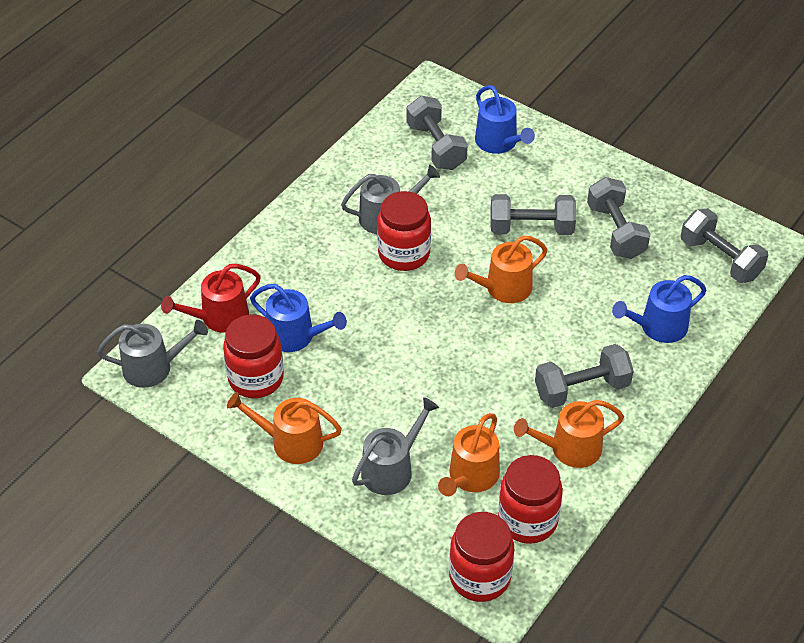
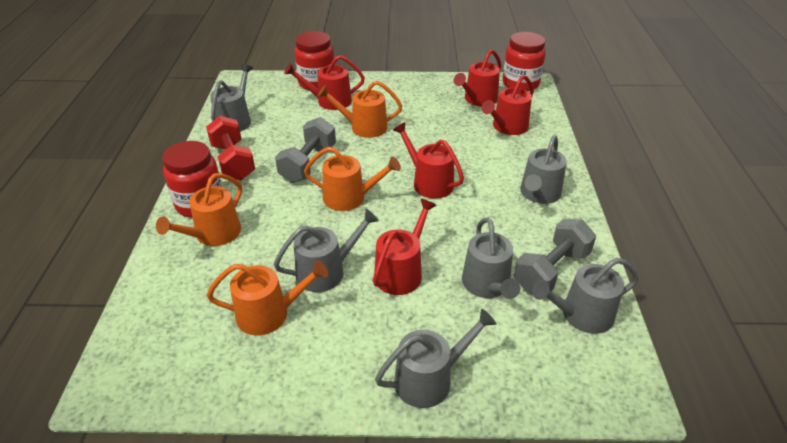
blue watering can: [250,284,347,352] [475,85,535,154] [612,275,707,343] = 3 -> none = 0
grey dumbbell: [406,96,468,170] [490,194,576,235] [535,344,634,408] [587,177,650,259] [681,209,768,283] = 5 -> [275,117,336,183] [514,219,596,293] = 2
grey watering can: [97,320,208,388] [341,165,440,234] [352,397,439,495] = 3 -> [210,64,253,132] [274,209,379,292] [375,309,497,408] [462,217,520,299] [520,135,567,204] [532,258,639,334] = 6
red dumbbell: none = 0 -> [206,116,255,180] = 1
red jar: [223,314,284,398] [377,191,431,271] [449,512,514,602] [498,455,563,544] = 4 -> [162,141,222,218] [295,31,335,91] [502,32,546,91] = 3
red watering can: [161,264,261,333] = 1 -> [284,55,365,110] [373,199,437,295] [393,122,464,199] [454,49,501,106] [482,75,534,135] = 5

